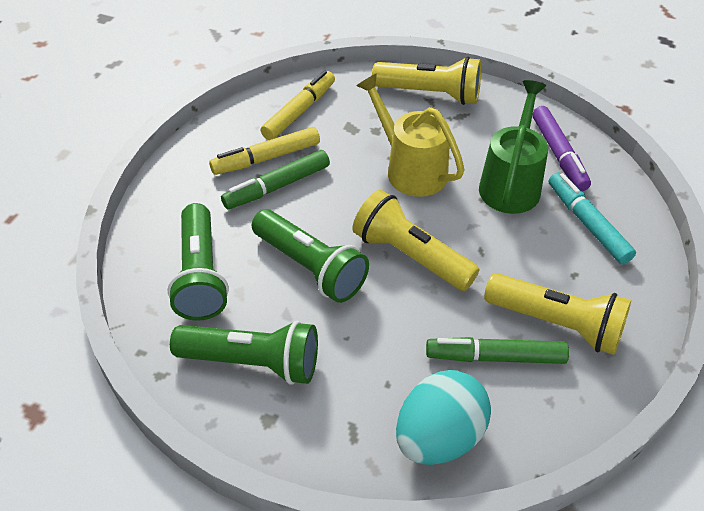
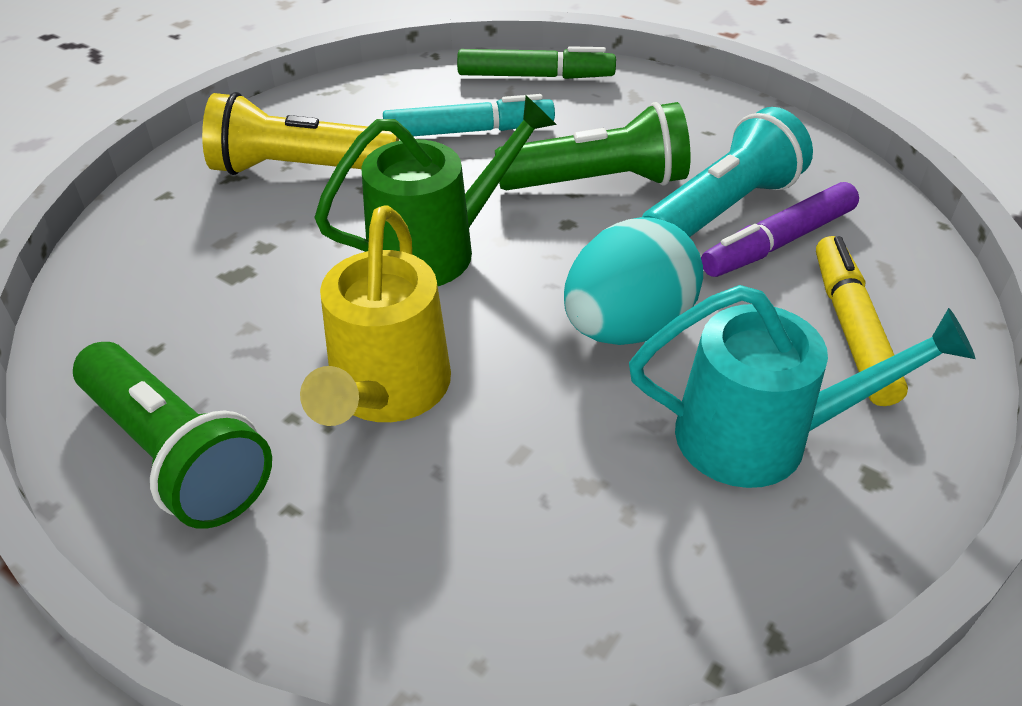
green flashlight: [167,203,229,321] [170,321,318,385] [252,209,369,303] = 3 -> [73,342,272,529] [495,102,690,190] = 2
green marker: [221,150,330,209] [426,337,569,364] = 2 -> [457,46,616,79] = 1
turquoise flashlight: none = 0 -> [642,107,813,237] = 1
turquoise watering can: none = 0 -> [629,285,975,488] = 1
yellow flashlight: [352,190,480,291] [372,56,482,105] [484,273,631,355] = 3 -> [202,92,399,175] = 1
yellow marker: [209,127,320,175] [261,70,335,140] = 2 -> [816,236,908,406] = 1

